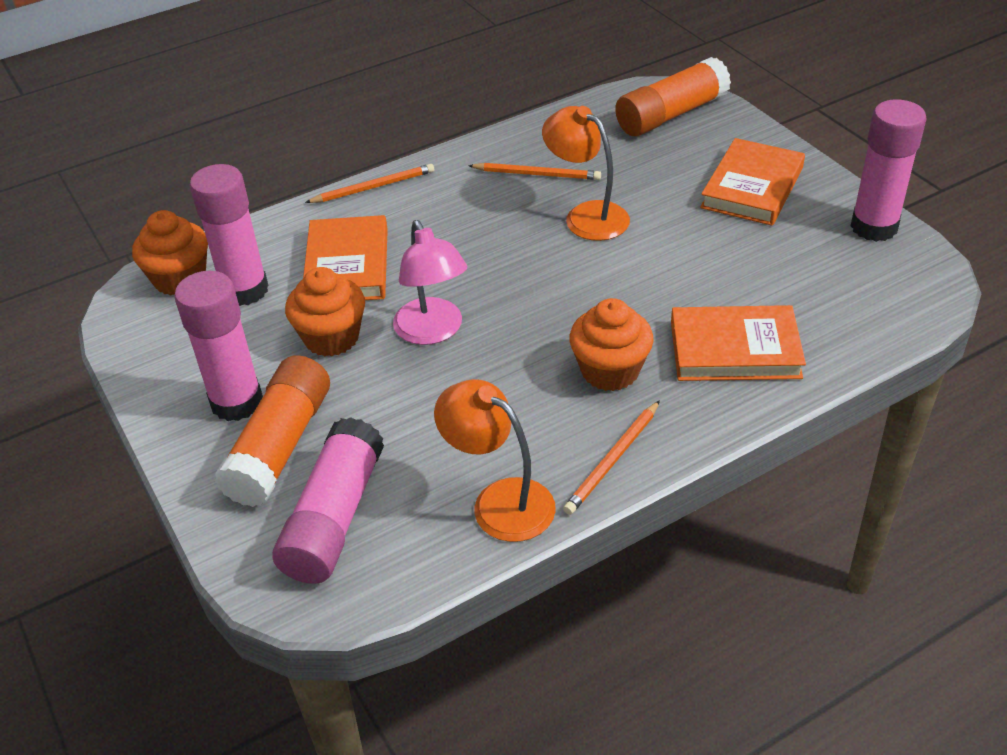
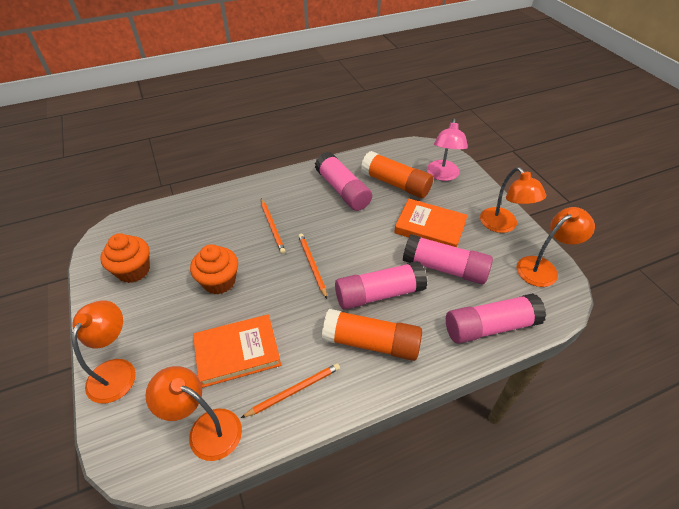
orange book: [303,215,388,300] [671,305,806,381] [700,138,805,226] = 3 -> [193,314,281,388] [394,199,468,247] = 2
orange cupcake: [132,210,208,295] [285,267,365,357] [569,298,653,391] = 3 -> [100,233,150,283] [190,244,238,294] = 2
orange lamp: [434,379,556,542] [542,106,630,241] = 2 -> [71,300,136,404] [145,366,242,461] [480,167,546,233] [517,207,595,287] = 4

